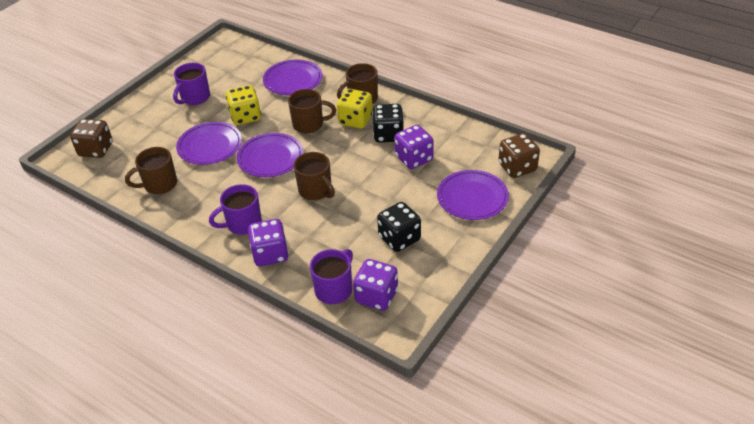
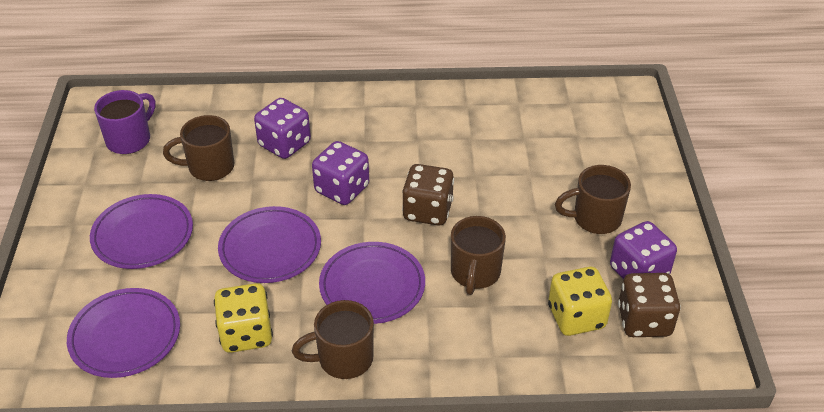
black dice: [372,104,404,143] [377,202,421,252] = 2 -> none = 0
purple mug: [173,63,210,105] [209,184,262,235] [310,249,353,304] = 3 -> [94,90,155,154] = 1

